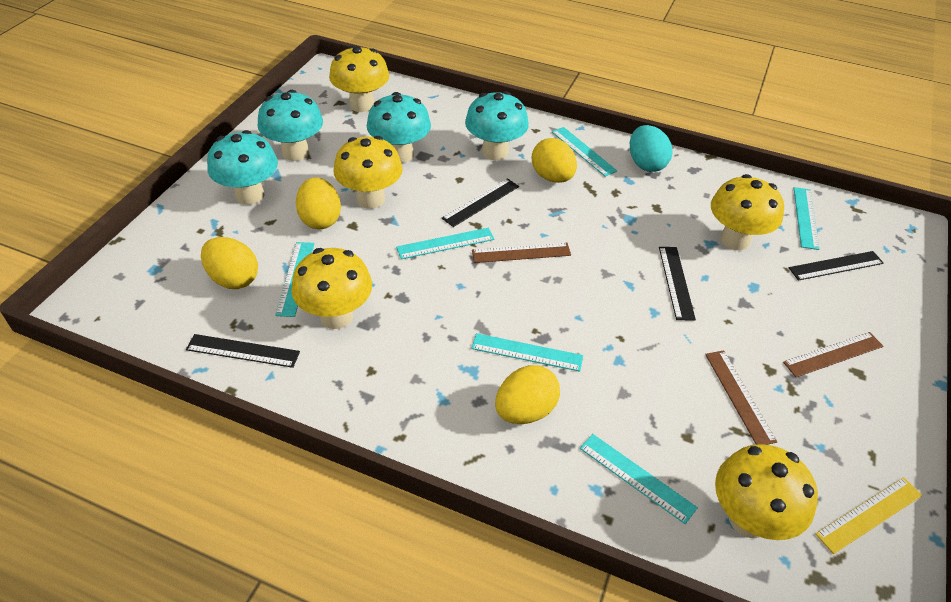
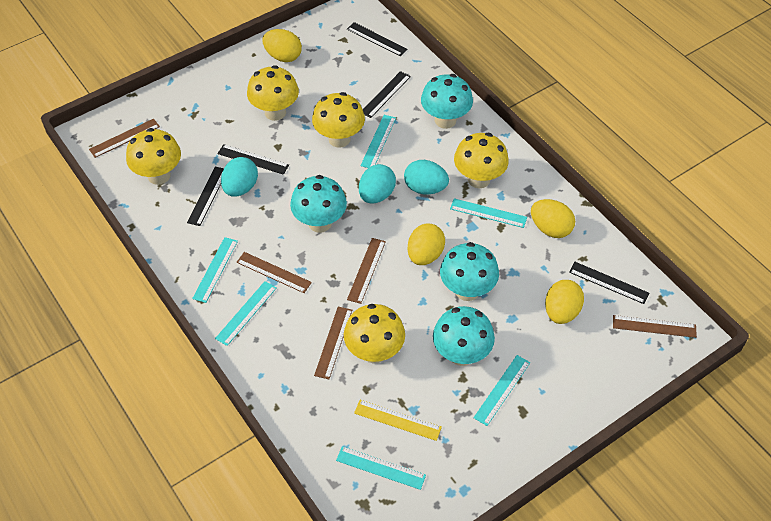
black ruler: [186,334,300,368] [442,178,519,227] [659,247,696,321] [789,251,884,281] = 4 -> [187,167,224,226] [217,144,289,175] [347,22,408,56] [363,71,411,118] [569,262,649,304] = 5
brown ruler: [472,243,571,263] [705,350,777,445] [783,332,883,377] = 3 -> [89,119,160,158] [237,252,312,293] [314,307,352,379] [347,238,386,304] [613,315,697,338] = 5
turquoise egg: [630,125,673,172] = 1 -> [221,157,258,197] [359,164,396,204] [404,160,449,194] = 3

